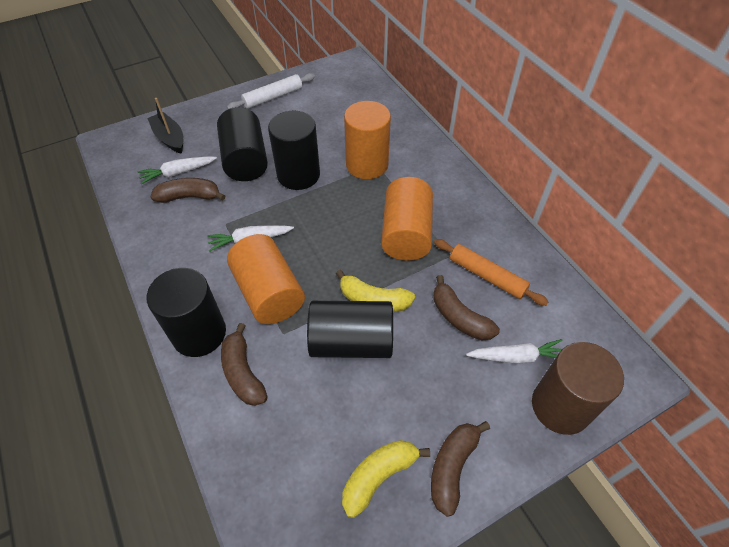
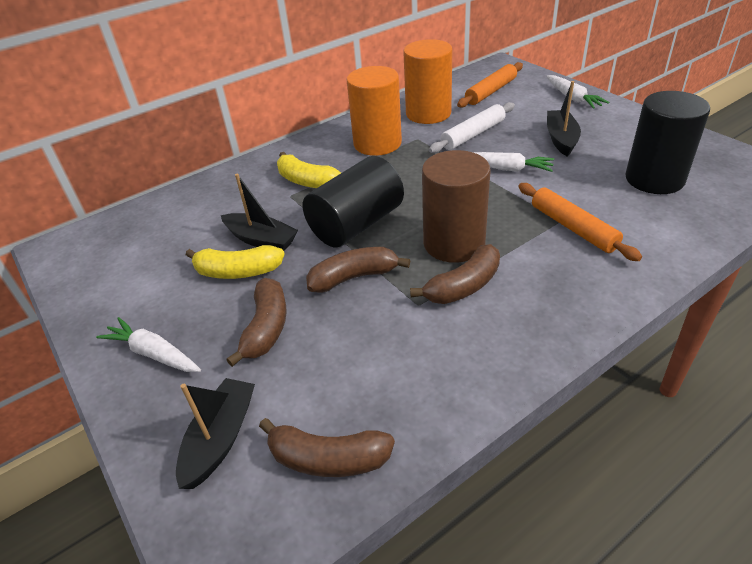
black boat: [147,98,183,154] = 1 -> [176,378,255,489] [221,173,298,251] [547,81,581,157] = 3
black cylinder: [147,268,226,357] [217,107,268,181] [268,111,320,190] [307,301,393,358] = 4 -> [303,156,404,248] [625,91,710,194] = 2
orange cylinder: [227,234,305,324] [344,101,391,179] [381,177,433,261] = 3 -> [347,66,402,156] [403,39,452,124] = 2
orange rolling pin: [434,239,549,306] = 1 -> [457,62,523,108] [519,183,642,261] = 2

